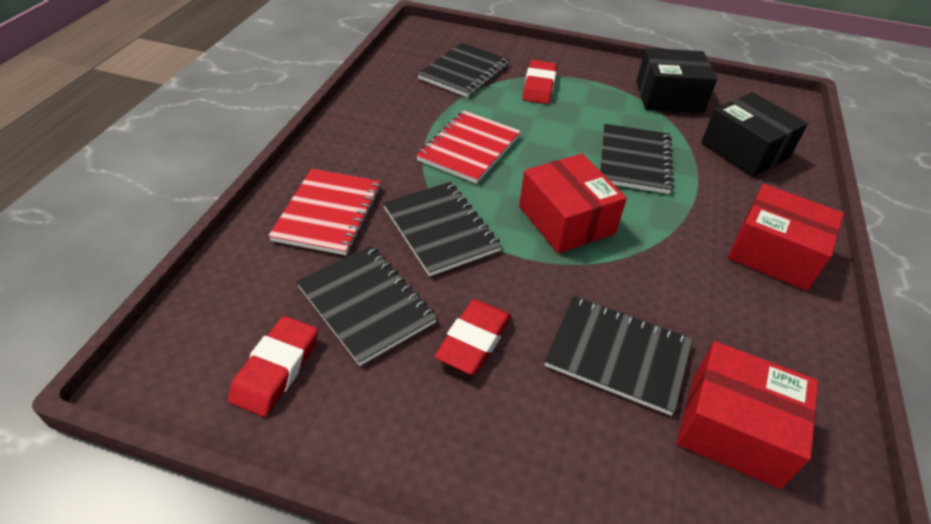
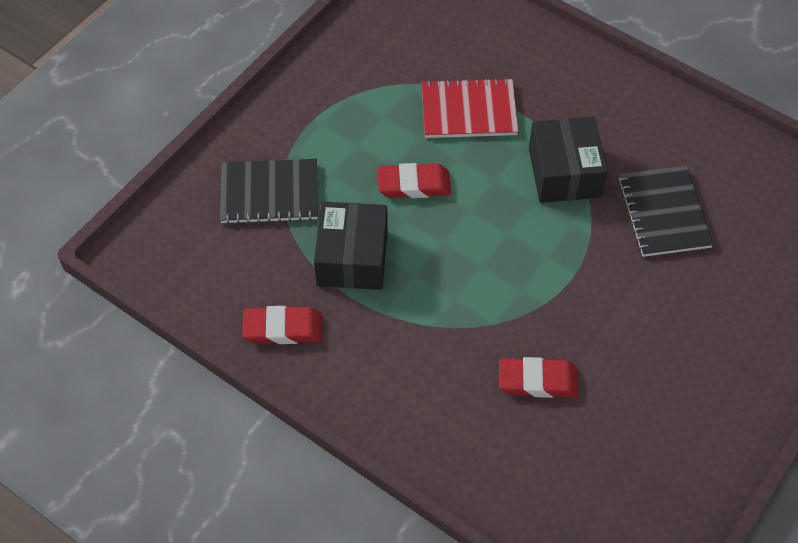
black notebook: [296,245,437,366] [383,182,502,276] [418,42,509,97] [545,296,692,416] [600,124,674,194] = 5 -> [220,159,318,224] [618,165,714,257] = 2
red box: [519,154,627,254] [676,341,818,489] [728,184,844,291] = 3 -> none = 0
red notebook: [268,169,381,255] [416,111,521,184] = 2 -> [421,78,519,138] = 1

